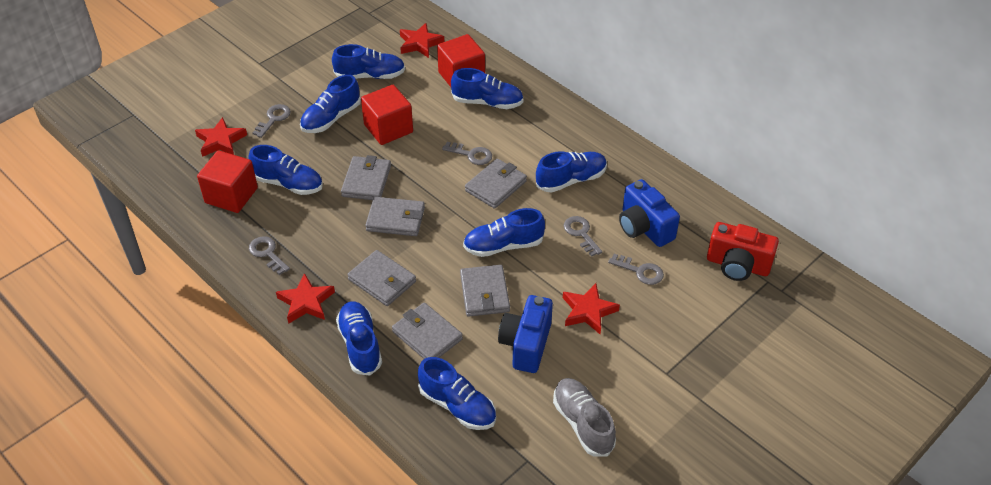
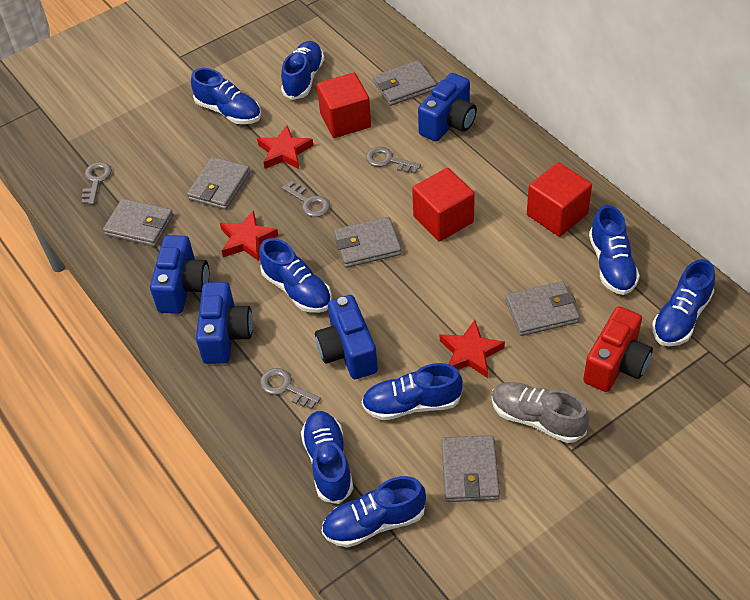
blue camera: [498,295,553,373] [619,179,680,247] = 2 -> [150,235,209,314] [196,282,253,364] [315,295,378,379] [418,73,477,142] = 4
grey key: [249,236,290,275] [252,104,291,138] [442,142,492,165] [564,216,602,257] [608,254,664,285] = 5 -> [82,162,112,205] [260,368,321,409] [282,181,330,217] [366,147,421,174] = 4
red star: [195,117,247,157] [276,273,335,324] [400,23,444,58] [563,283,620,334] = 4 -> [220,210,279,261] [257,125,313,169] [440,320,505,378] = 3

